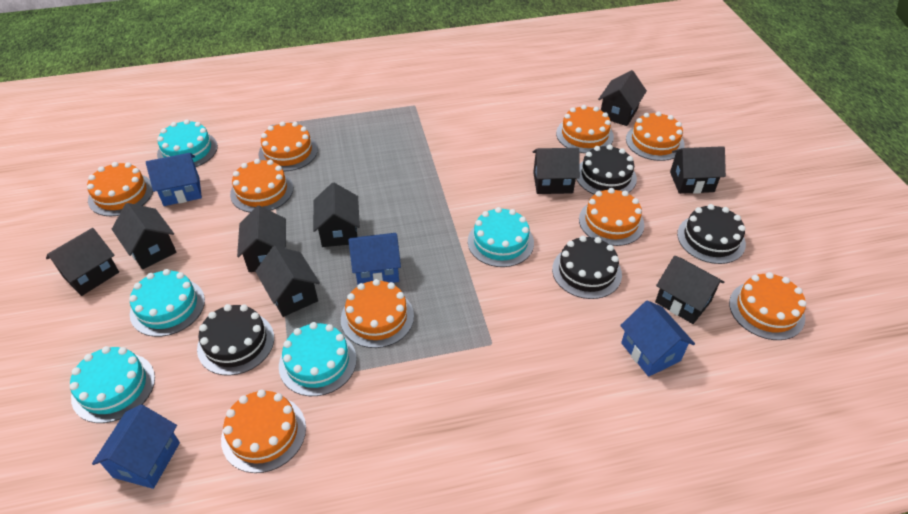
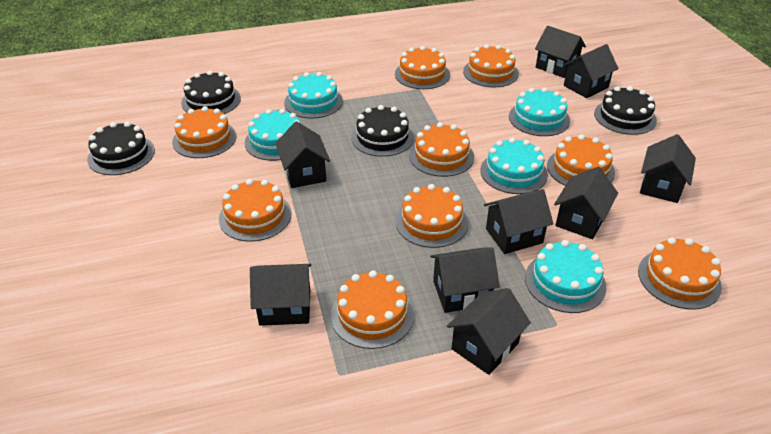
blue house: [92,405,180,489] [146,153,202,206] [348,233,401,284] [620,300,695,377] = 4 -> none = 0

